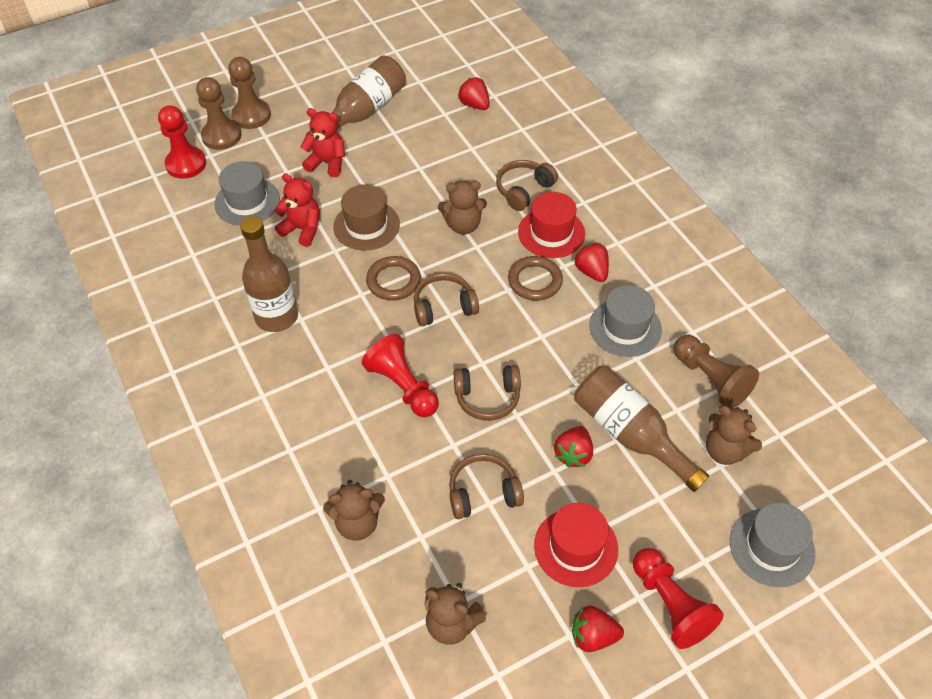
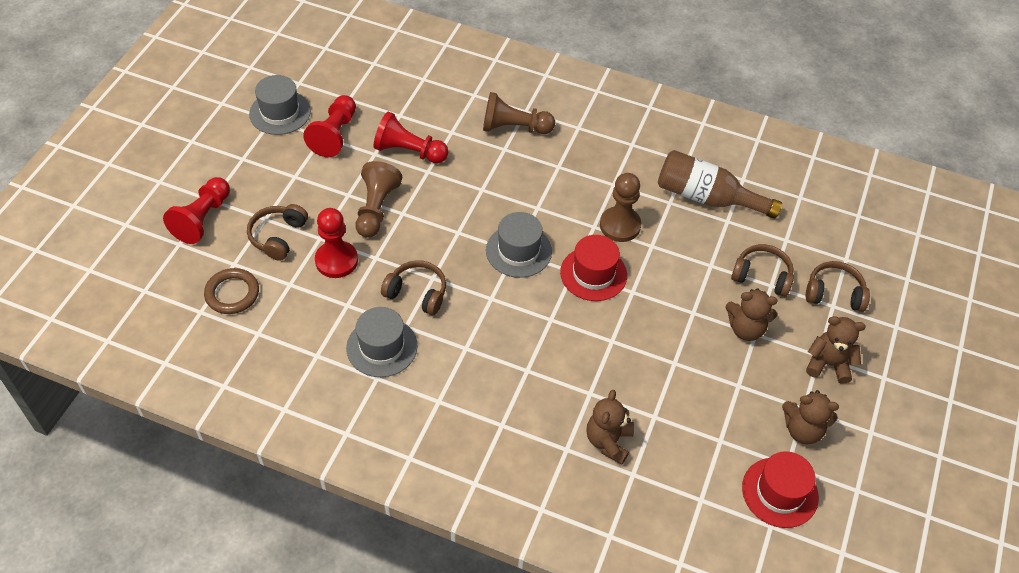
brown bottle: [240,216,298,332] [306,55,406,135] [574,365,709,492] = 3 -> [658,150,782,219] = 1
brown hat: [333,185,400,251] = 1 -> none = 0
brown ring: [366,256,421,301] [508,256,563,301] = 2 -> [204,268,259,314] = 1
red pawn: [158,105,206,179] [362,334,439,417] [633,548,724,649] = 3 -> [163,177,230,244] [303,95,356,157] [315,208,358,278] [374,112,448,163] = 4
red strawberry: [458,77,490,110] [554,426,593,468] [572,605,624,652] [574,243,609,282] = 4 -> none = 0
red teddy bear: [274,173,320,247] [300,108,345,177] = 2 -> none = 0

